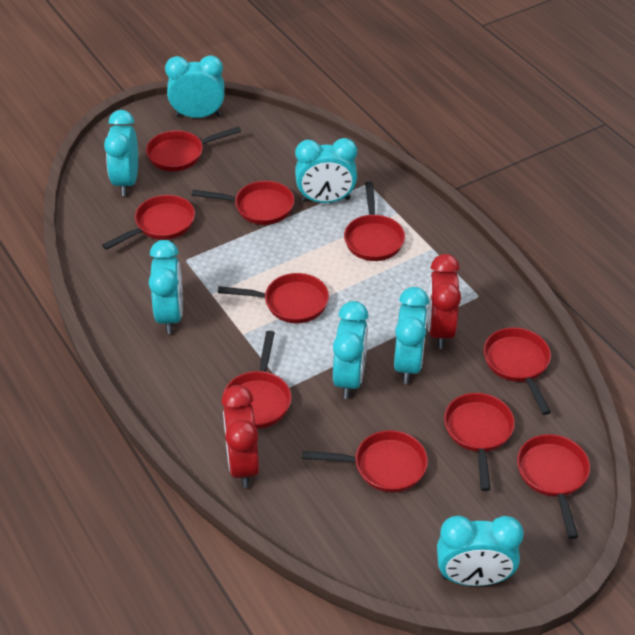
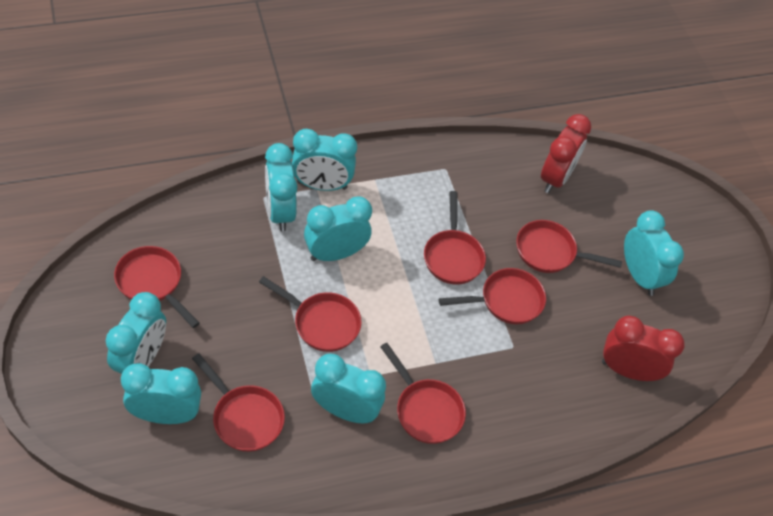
red pan: [102,195,195,250] [146,127,241,171] [192,181,294,225] [218,273,329,323] [223,331,291,429] [303,430,428,493] [344,182,405,261] [444,393,515,491] [484,327,551,415] [517,434,590,539] = 10 -> [114,246,200,328] [192,353,285,452] [259,276,362,352] [380,343,466,444] [424,191,486,285] [439,268,546,324] [516,220,622,273] = 7

